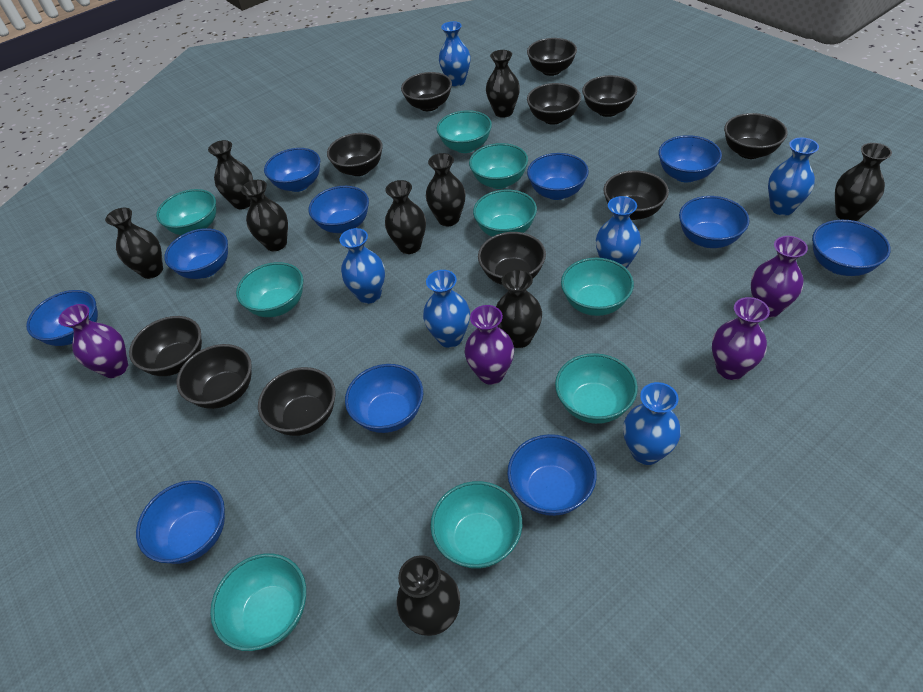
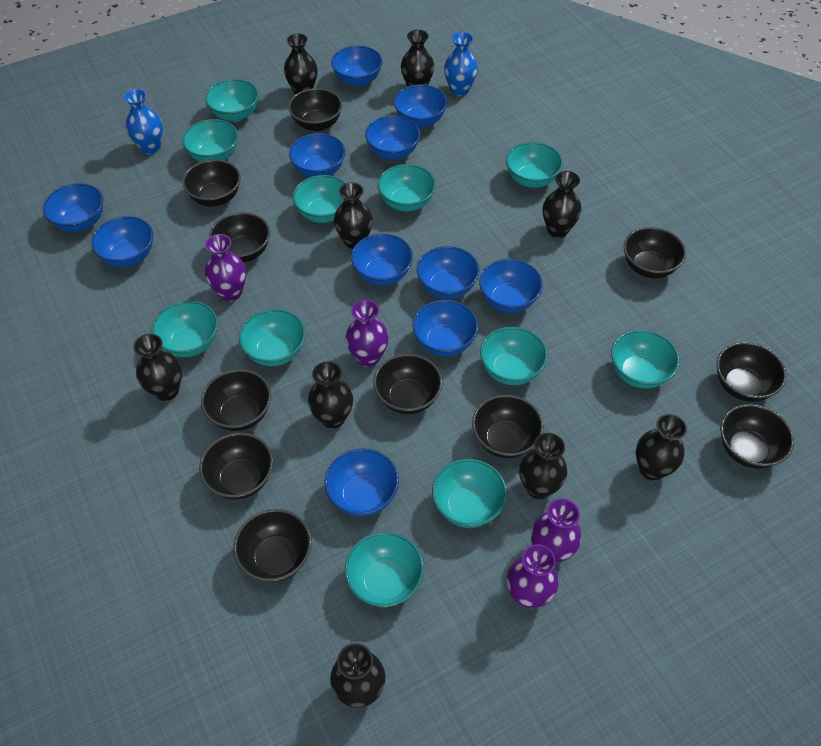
blue vase: [339,228,385,304] [423,270,470,348] [439,21,470,86] [596,196,641,269] [623,382,681,465] [768,138,819,216] = 6 -> [123,89,163,154] [444,32,478,96] = 2
turquoise bowl: [156,189,216,235] [210,554,306,651] [236,262,303,317] [430,481,522,569] [437,110,492,153] [469,143,528,189] [473,189,537,237] [555,353,638,424] [561,258,634,316] = 9 -> [151,301,218,357] [182,119,238,162] [205,79,259,122] [239,309,306,366] [293,175,346,223] [345,532,424,607] [378,164,436,212] [432,459,507,528] [480,327,548,385] [506,142,563,188] [611,330,680,389] = 11

